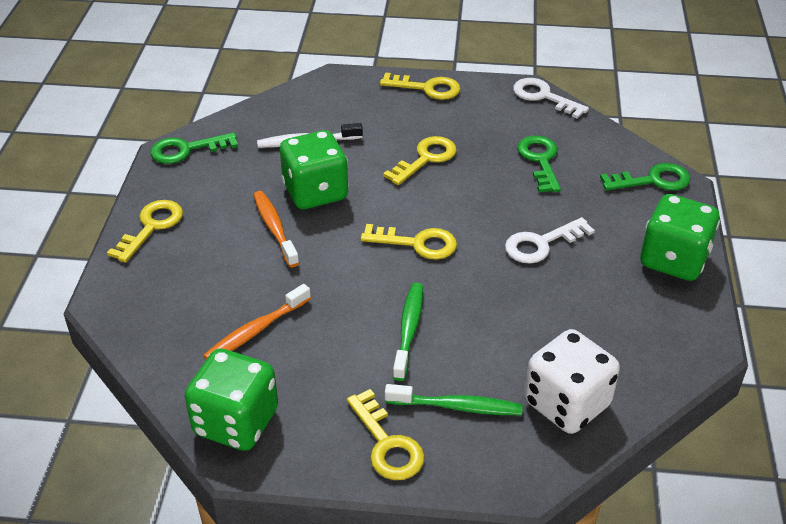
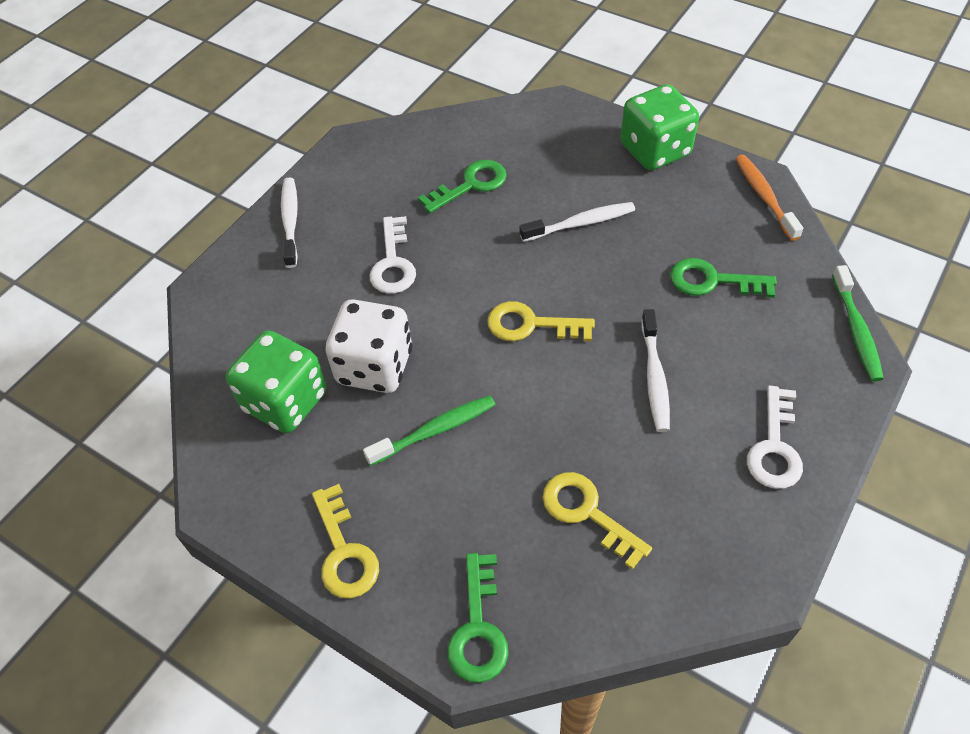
green dice: [185,348,278,451] [280,130,349,209] [641,194,720,281] = 3 -> [226,330,326,433] [620,84,699,170] = 2
orange toothbrush: [203,284,311,359] [253,191,299,267] = 2 -> [735,155,803,241] = 1
white toothbrush: [257,123,363,148] = 1 -> [281,177,298,268] [520,202,635,242] [641,309,670,432] = 3
yellow key: [107,200,183,263] [347,389,425,480] [361,224,457,260] [380,72,460,100] [383,136,457,185] = 5 -> [312,484,379,598] [487,301,595,341] [543,472,652,570] = 3

